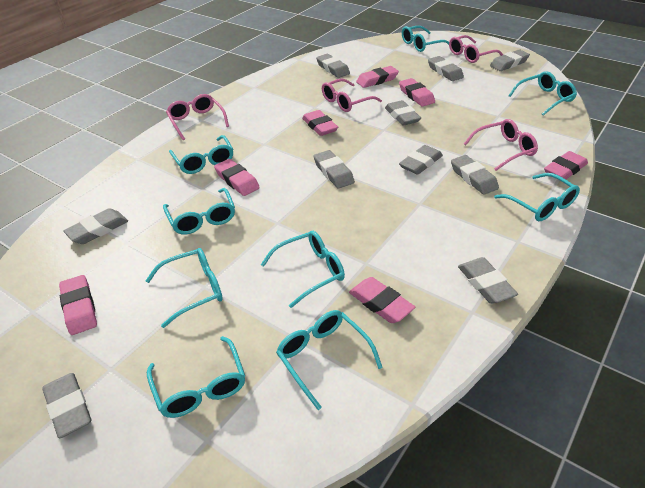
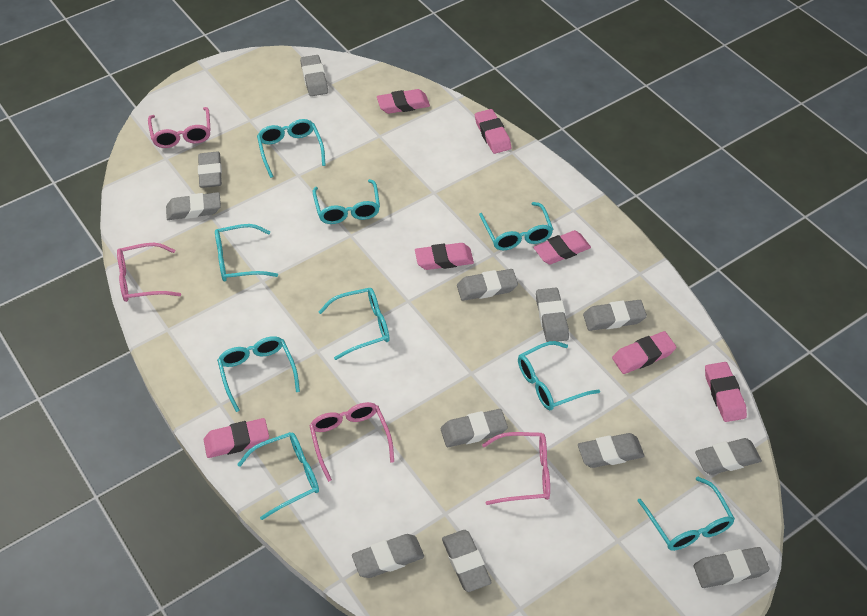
grey eraser: [42,373,91,438] [63,208,128,244] [313,150,355,189] [316,54,350,78] [385,100,421,126] [399,145,443,175] [428,56,464,81] [451,155,499,195] [458,257,518,304] [490,49,530,71] = 10 -> [166,192,221,220] [198,152,222,188] [300,55,328,96] [352,534,424,578] [441,409,508,447] [442,530,492,592] [457,269,518,301] [536,287,569,342] [578,433,645,468] [583,300,647,331] [694,547,770,588] [695,438,762,475] = 12

